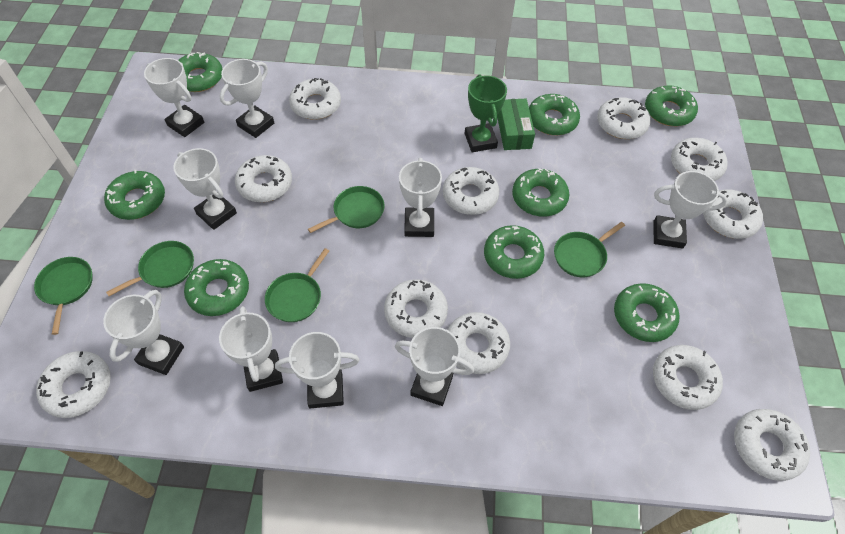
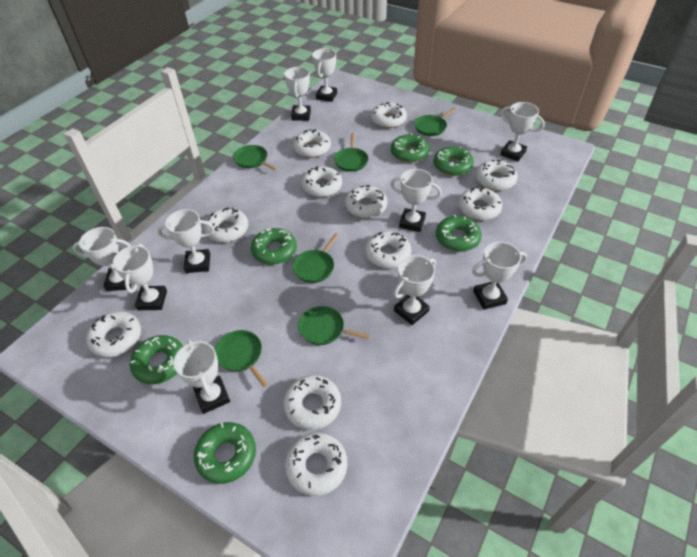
green box: [497,99,535,150] = 1 -> none = 0
green donut: [104,170,165,220] [178,52,222,92] [184,259,249,316] [484,225,544,279] [512,169,569,217] [529,94,580,135] [614,283,680,342] [645,85,698,126] = 8 -> [130,335,183,384] [194,422,256,484] [251,228,297,265] [391,133,429,163] [433,146,474,176] [436,215,482,252] = 6
green pan: [34,257,93,335] [106,241,194,296] [265,248,329,322] [308,186,384,233] [554,222,625,277] = 5 -> [215,330,268,387] [233,145,278,171] [293,233,339,283] [298,306,370,345] [334,133,368,172] [414,108,456,136] = 6
green trophy: [465,74,507,152] = 1 -> none = 0
white trophy: [103,290,184,375] [144,58,204,137] [173,148,237,230] [219,306,283,392] [220,59,274,138] [275,332,360,408] [395,327,474,406] [399,158,442,237] [653,171,728,249] = 9 -> [72,227,131,291] [113,244,167,310] [157,209,214,273] [173,340,230,414] [284,67,311,121] [312,48,337,102] [390,169,442,232] [394,255,436,325] [472,242,527,310] [500,102,545,162] = 10

